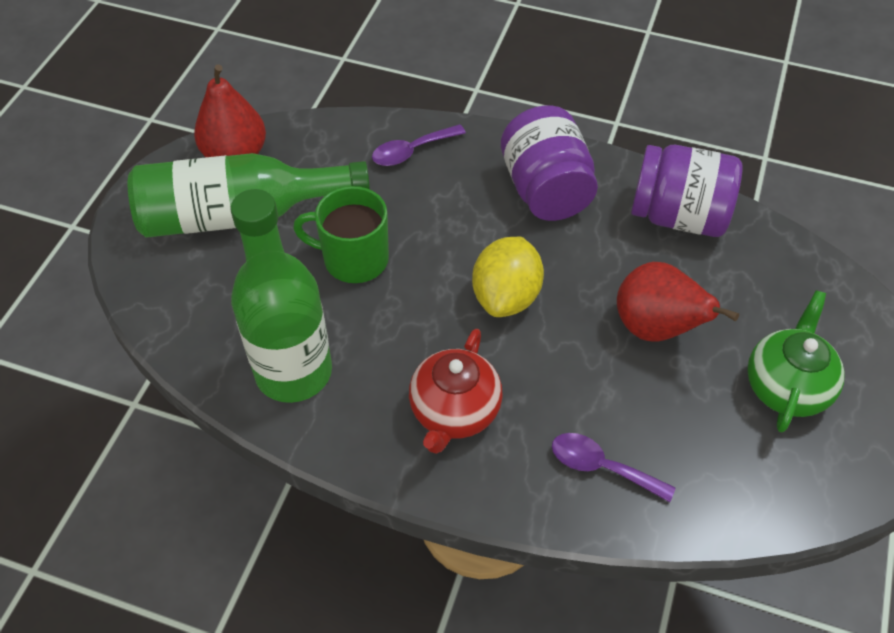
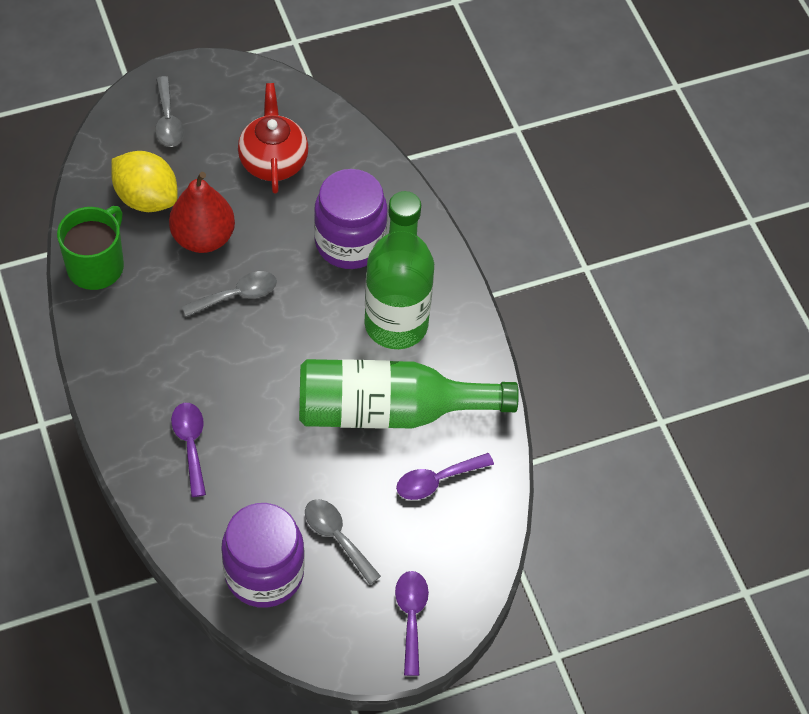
green teapot: [747,290,845,433] = 1 -> none = 0
grey spoon: none = 0 -> [155,76,184,147] [182,271,277,317] [305,499,381,585] = 3
purple spoon: [372,124,466,166] [552,433,676,502] = 2 -> [171,403,206,497] [395,571,429,676] [396,453,494,500] = 3
red pear: [194,64,266,157] [617,262,739,342] = 2 -> [169,172,235,253] = 1

